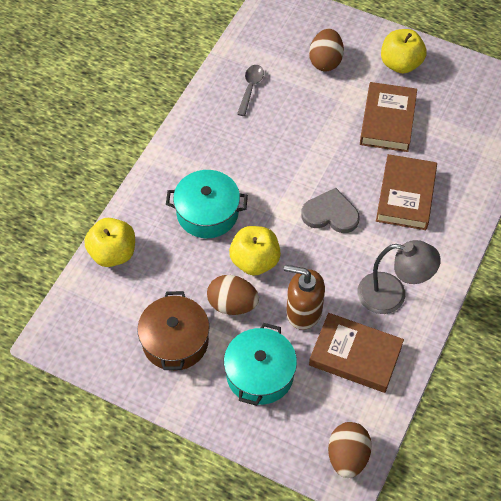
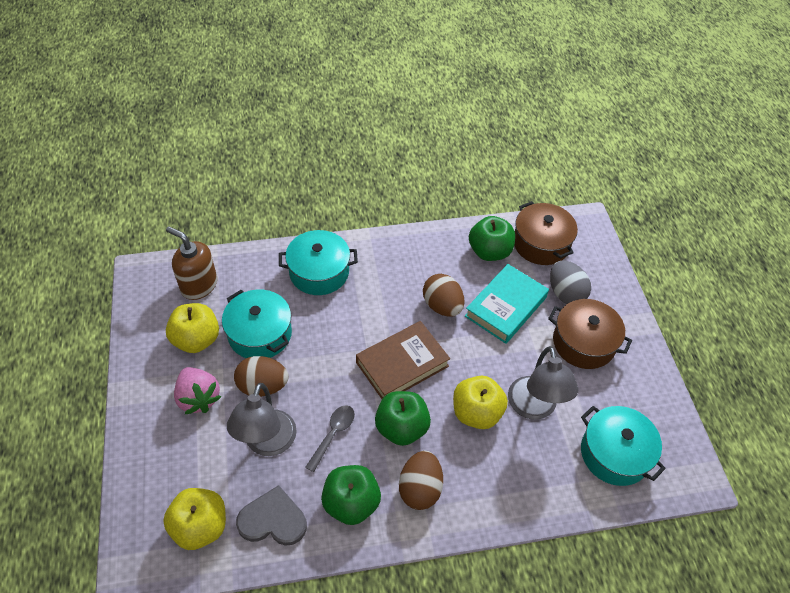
brown book: [309,313,404,393] [360,82,417,152] [376,154,437,230] = 3 -> [356,321,450,399] = 1
brown pot: [137,291,210,371] = 1 -> [514,201,578,265] [548,299,632,369] = 2
green apple: none = 0 -> [321,465,381,525] [375,391,431,446] [469,216,515,261] = 3
grey egg: none = 0 -> [550,260,591,304] = 1
grey lamp: [358,240,441,314] = 1 -> [227,383,297,456] [508,346,578,420] = 2
pink strawberry: none = 0 -> [174,367,221,414] = 1
turquoise book: none = 0 -> [465,264,549,344] = 1
turquoise pot: [166,170,248,238] [224,323,297,406] = 2 -> [222,290,292,358] [279,230,358,295] [581,406,666,486] = 3

